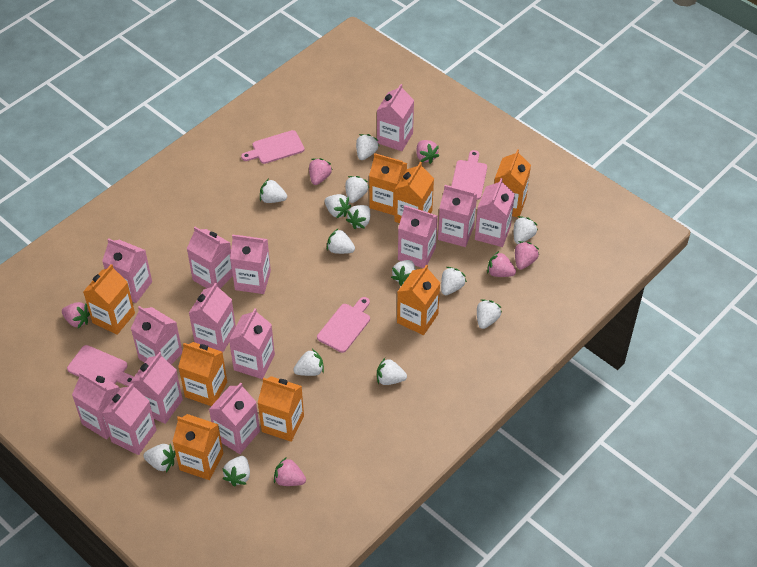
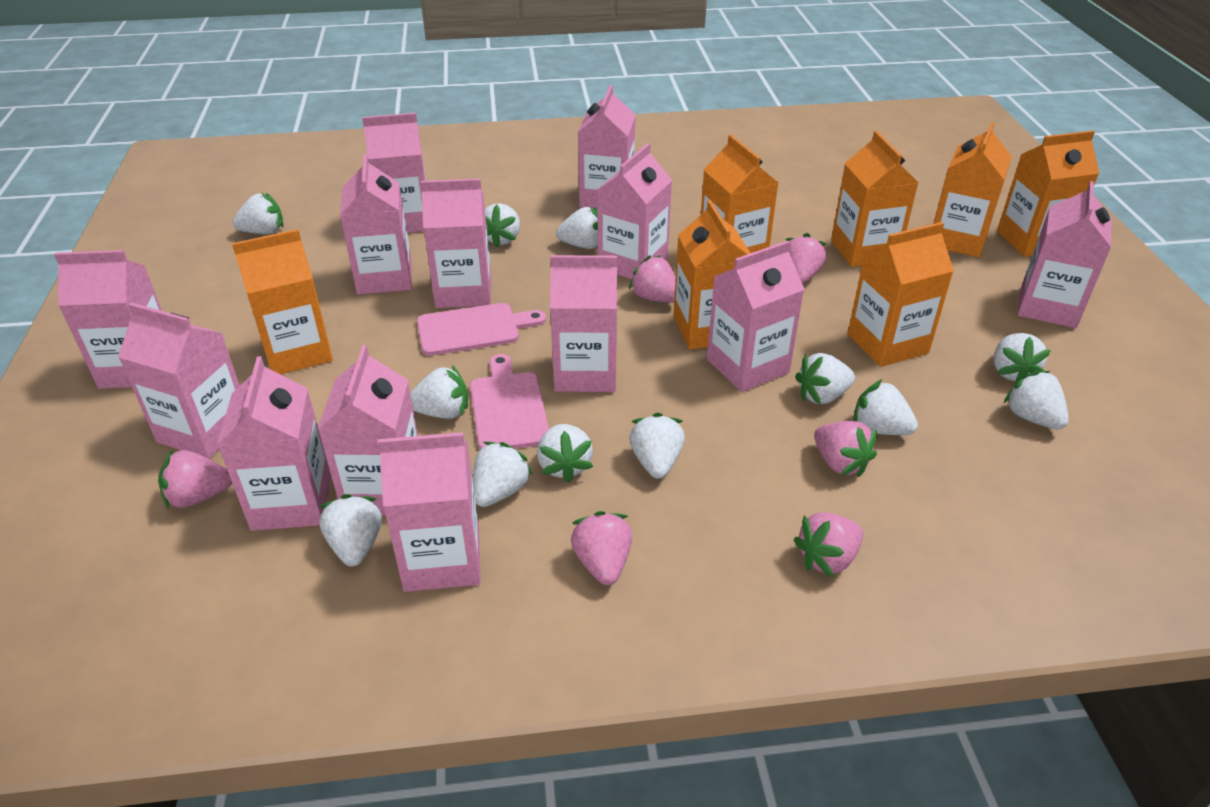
orange carton: [83,264,135,335] [172,414,223,480] [178,342,227,406] [257,376,304,442] [369,153,407,215] [394,162,434,223] [397,265,440,335] [494,149,531,218] = 8 -> [232,229,333,374] [673,200,750,350] [701,135,778,253] [831,131,918,267] [848,222,954,367] [933,122,1012,257] [997,130,1100,257] = 7
pink carton: [72,372,120,440] [102,238,152,303] [103,383,157,455] [131,306,182,365] [131,352,183,424] [187,227,233,289] [189,283,236,352] [209,383,260,454] [229,308,275,379] [230,234,271,294] [377,84,414,151] [398,205,438,268] [438,185,477,247] [475,178,515,247] = 14 -> [54,250,162,389] [118,302,240,459] [217,356,331,531] [318,345,418,516] [340,154,412,295] [362,113,426,233] [377,432,481,592] [420,179,491,308] [550,255,617,392] [578,85,636,209] [597,143,672,279] [707,241,805,392] [1018,181,1112,328] = 13
pink cutting board: [67,345,134,386] [241,130,305,164] [317,297,370,353] [451,150,487,200] = 4 -> [417,303,546,356] [470,354,549,449] = 2
white strawberry: [143,444,176,472] [222,456,250,487] [260,179,287,203] [293,349,324,376] [325,194,351,218] [327,228,355,254] [345,176,369,203] [346,205,370,229] [356,134,379,160] [377,358,407,385] [391,260,416,286] [441,267,467,295] [477,299,502,329] [514,216,538,244] = 14 -> [232,193,283,234] [319,494,382,566] [410,365,468,419] [473,442,533,507] [485,203,520,248] [537,424,593,483] [556,207,598,249] [630,413,685,479] [795,353,855,405] [853,379,918,435] [994,333,1051,383] [1004,370,1069,429] = 12

